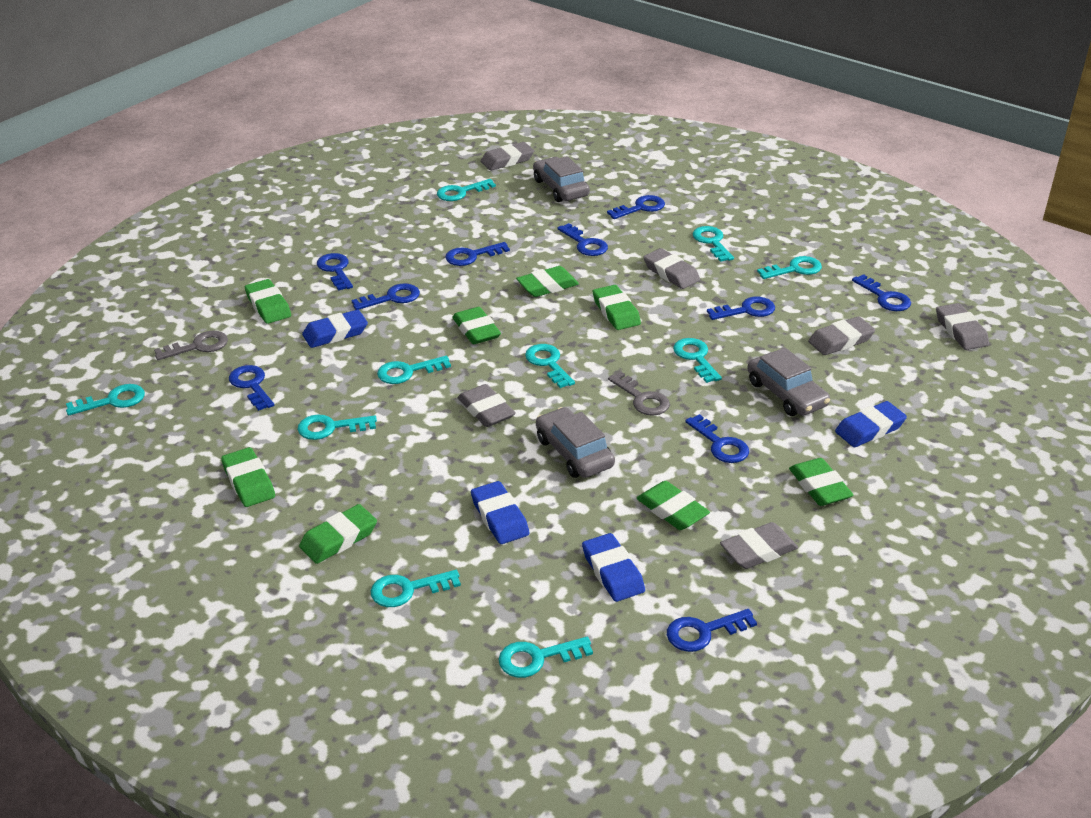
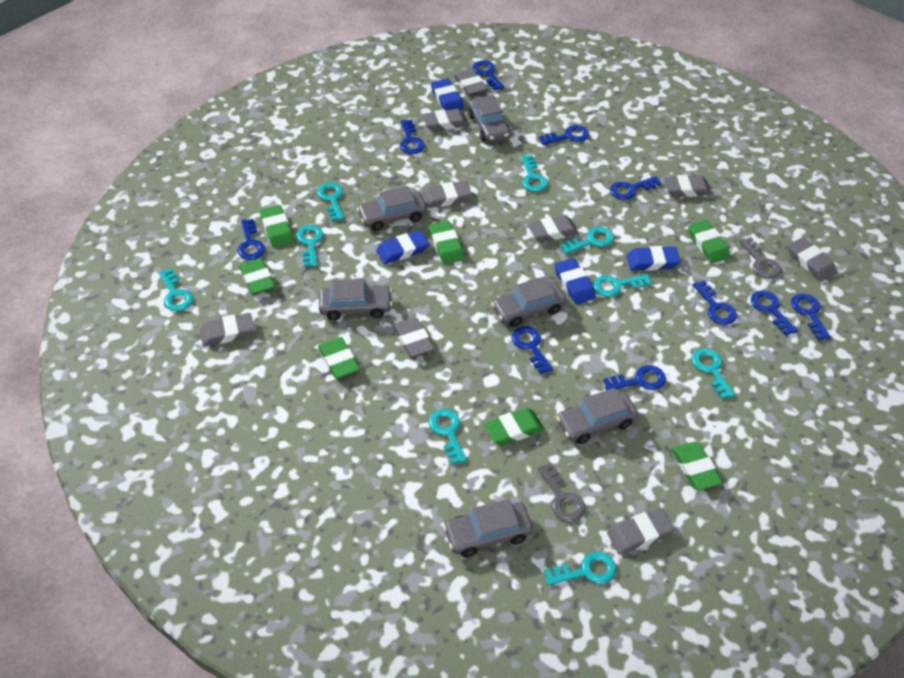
green eraser: [221,447,275,507] [245,279,291,324] [299,504,377,564] [452,307,501,344] [516,266,579,297] [593,285,641,330] [636,481,710,530] [789,458,853,506] = 8 -> [239,258,275,295] [260,205,294,248] [318,337,360,378] [429,221,464,264] [484,408,544,446] [672,442,723,490] [688,220,730,263] = 7
grey car: [533,156,590,202] [536,407,615,478] [747,348,830,416] = 3 -> [319,279,392,320] [357,186,427,231] [443,499,533,557] [468,95,510,142] [491,276,566,327] [556,388,638,444] = 6
grey eraser: [458,384,515,427] [480,142,534,170] [643,248,700,289] [720,522,798,569] [808,316,875,355] [936,303,989,350] = 6 -> [200,313,254,346] [393,317,434,357] [421,181,471,208] [422,109,469,131] [453,69,488,96] [527,215,579,242] [607,508,674,554] [663,175,712,197] [788,237,836,281] = 9
turquoise key: [66,384,145,416] [297,415,377,440] [371,570,461,607] [377,356,451,384] [437,179,496,201] [498,637,593,678] [525,344,575,388] [673,338,722,383] [692,226,734,262] [757,256,822,279] = 10 -> [159,268,193,311] [296,225,323,267] [317,182,344,221] [429,409,467,465] [521,155,548,192] [544,552,616,586] [560,227,614,254] [593,274,651,297] [692,349,735,399] = 9

